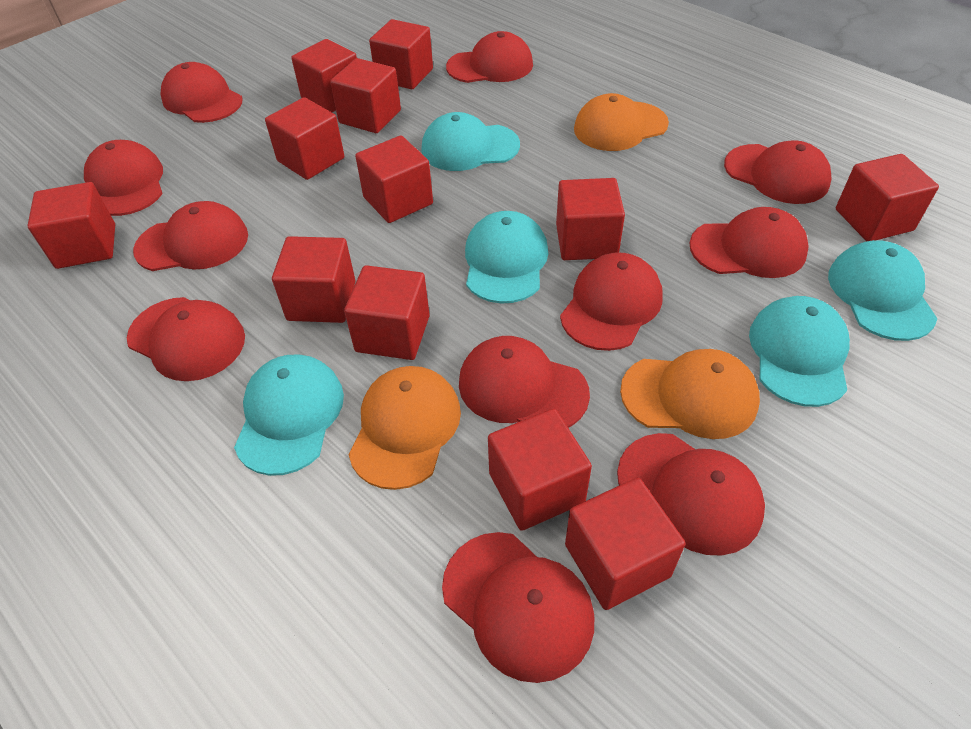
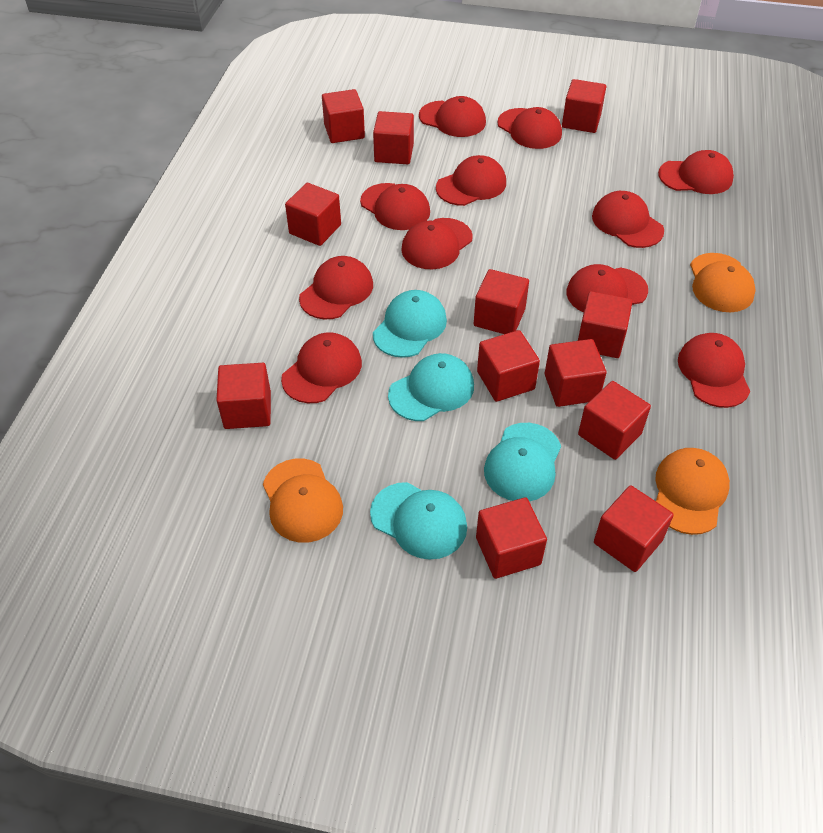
turquoise cap: [234,355,344,476] [421,112,520,171] [465,211,548,304] [749,296,850,407] [828,240,938,341] = 5 -> [370,482,467,560] [373,290,447,358] [388,353,474,421] [484,423,561,501] = 4

